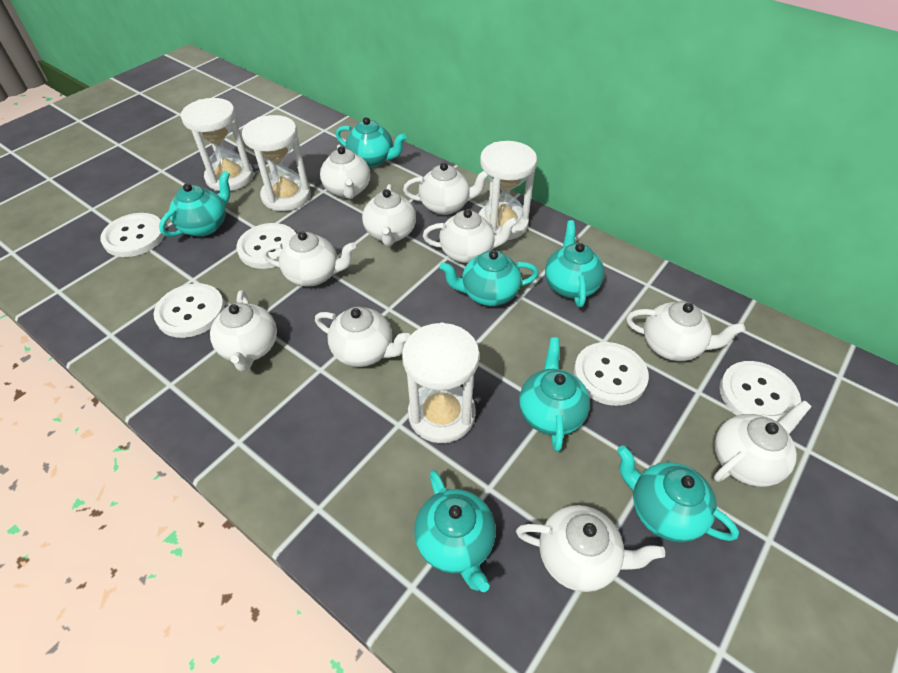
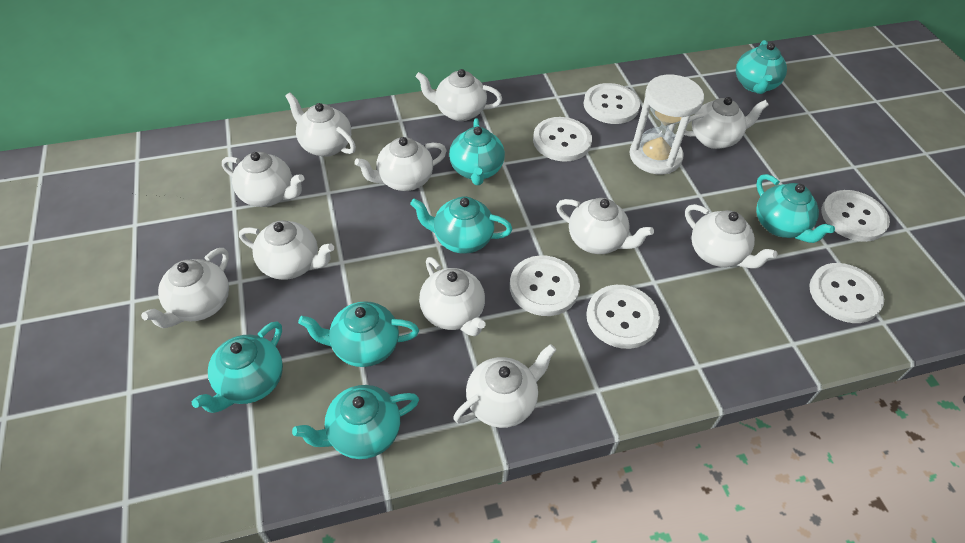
white button: [100,213,164,257] [153,283,225,338] [236,223,296,269] [574,342,649,406] [719,361,801,422] = 5 -> [510,255,580,316] [533,117,592,162] [584,83,640,124] [586,285,660,349] [809,263,884,323] [821,190,890,242] = 6
white hourglass: [181,98,254,191] [242,115,311,211] [402,323,480,443] [479,141,537,240] = 4 -> [629,75,704,174] = 1
white teapot: [210,290,277,372] [263,231,356,286] [315,307,410,367] [320,145,370,199] [362,184,416,246] [403,163,488,215] [423,209,518,263] [516,505,665,592] [626,301,745,361] [713,400,812,487] = 10 -> [141,248,229,328] [222,152,304,207] [239,220,334,280] [285,92,356,157] [355,137,447,191] [416,69,502,121] [419,257,486,336] [453,344,556,428] [556,198,654,254] [684,97,769,149] [685,204,777,269] = 11

